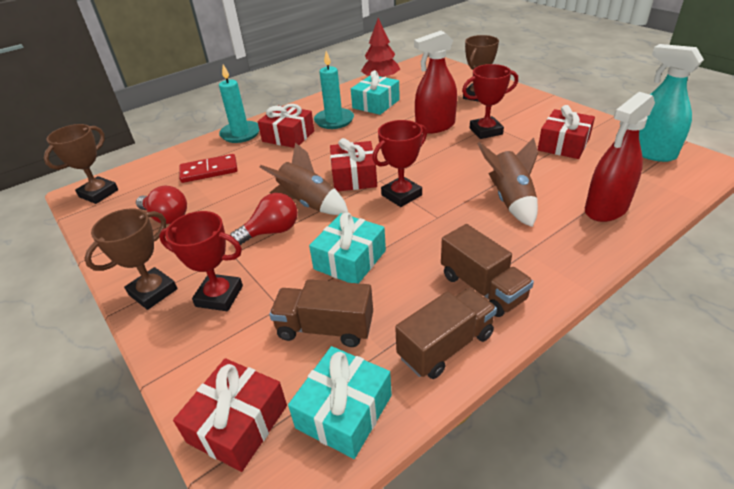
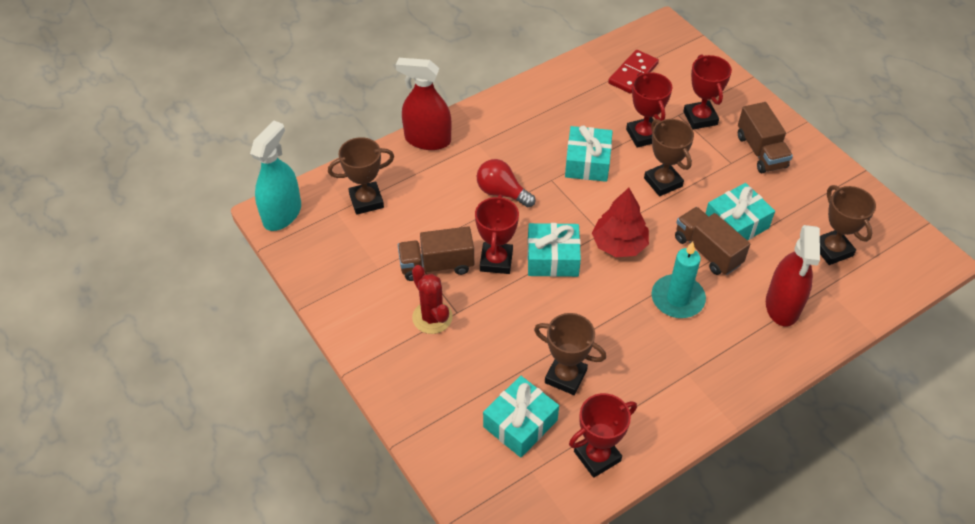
brown rocket: [260,143,348,215] [477,138,538,227] = 2 -> none = 0
brown trophy: [44,124,118,204] [84,208,178,310] [463,35,499,102] = 3 -> [328,137,394,215] [534,313,606,395] [644,119,694,196] [820,185,876,265] = 4
red cactus: none = 0 -> [412,265,453,334] = 1
red gift: [173,358,287,472] [258,104,314,148] [330,138,377,192] [538,105,595,159] = 4 -> none = 0
red light bulb: [136,186,187,224] [230,193,298,245] = 2 -> [477,159,536,207] = 1
red trophy: [159,211,243,311] [372,120,427,207] [462,64,518,139] = 3 -> [475,194,519,274] [569,393,637,478] [626,72,672,148] [683,55,732,129] = 4
turquoise candle: [219,64,260,143] [314,51,354,129] = 2 -> [652,241,706,318] = 1
turquoise gift: [288,346,392,459] [309,212,386,283] [351,70,400,115] = 3 -> [483,376,559,458] [527,223,581,277] [565,125,613,182] [705,183,775,240] = 4

